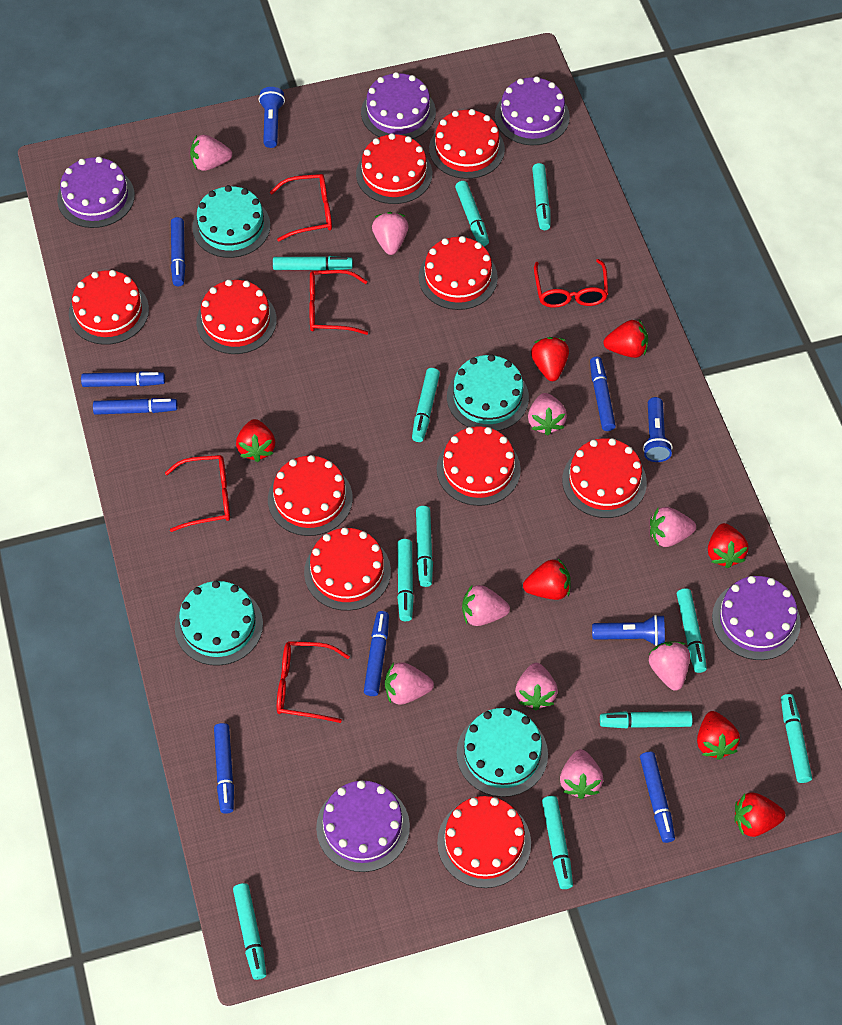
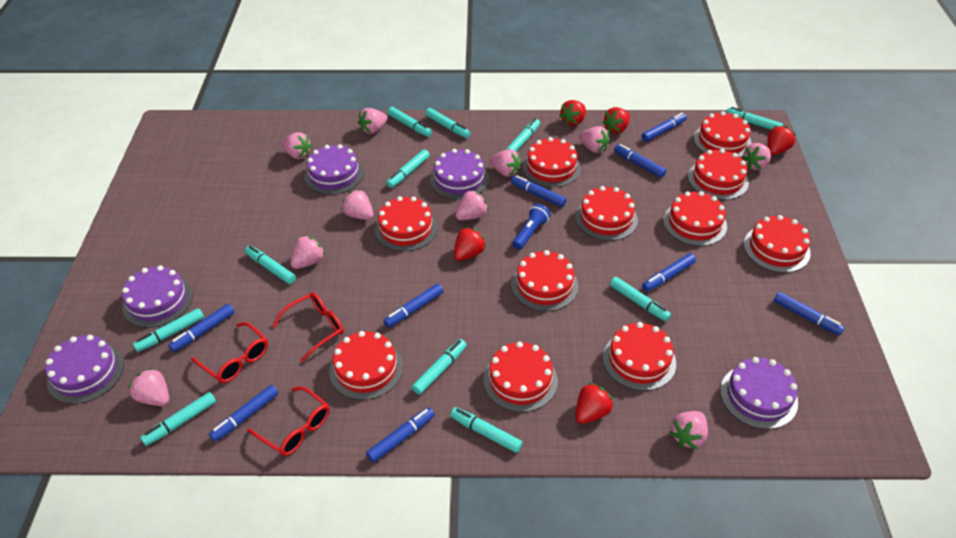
blue flashlight: [258,87,285,148] [592,615,665,646] [643,397,673,462] = 3 -> [512,204,551,250] = 1
blue marker: [81,371,165,387] [93,398,178,415] [171,217,186,286] [214,723,234,814] [364,611,389,696] [590,357,616,431] [640,752,675,843] = 7 -> [168,304,235,352] [209,385,279,442] [366,407,435,463] [383,284,443,328] [511,175,567,207] [614,144,666,178] [641,113,687,142] [642,253,696,292] [774,292,845,335] = 9
pink strawberry: [190,135,232,171] [372,212,409,255] [385,662,434,704] [462,584,510,626] [515,663,558,711] [528,393,567,436] [560,749,603,799] [648,642,690,691] [650,507,696,547] = 9 -> [128,367,169,406] [281,132,312,159] [291,235,325,269] [342,189,373,220] [358,108,387,134] [455,190,488,221] [490,149,521,177] [579,126,610,153] [669,411,708,449] [742,143,771,170] = 10
red cake: [69,270,149,345] [196,280,277,354] [268,455,353,536] [304,527,391,611] [356,133,432,204] [419,236,498,310] [429,109,505,179] [436,426,521,506] [437,796,531,888] [562,438,647,518] = 10 -> [330,331,403,400] [375,196,437,251] [484,341,558,412] [511,250,579,311] [522,137,581,187] [575,186,638,241] [603,322,676,391] [663,191,727,246] [688,149,749,200] [694,111,752,157] [744,215,811,273] = 11
red glasses: [165,455,230,532] [270,174,332,242] [277,641,350,723] [309,270,368,335] [534,259,608,308] = 5 -> [191,322,268,383] [247,386,330,456] [272,292,344,362] = 3
red strawberry: [236,419,275,462] [523,558,571,600] [531,337,569,381] [603,320,648,358] [697,711,740,760] [708,523,749,568] [735,792,785,837] = 7 -> [454,227,486,261] [559,100,586,126] [575,383,613,424] [602,107,630,133] [767,126,796,155] = 5
turquoise cake: [175,581,263,666] [192,185,270,258] [447,354,529,431] [456,708,548,797] = 4 -> none = 0

